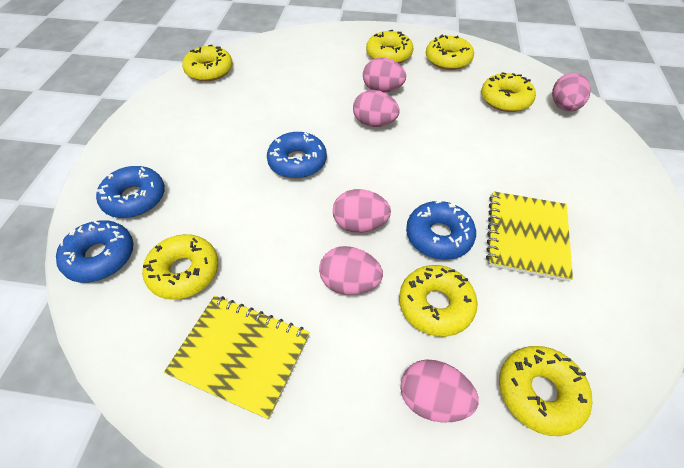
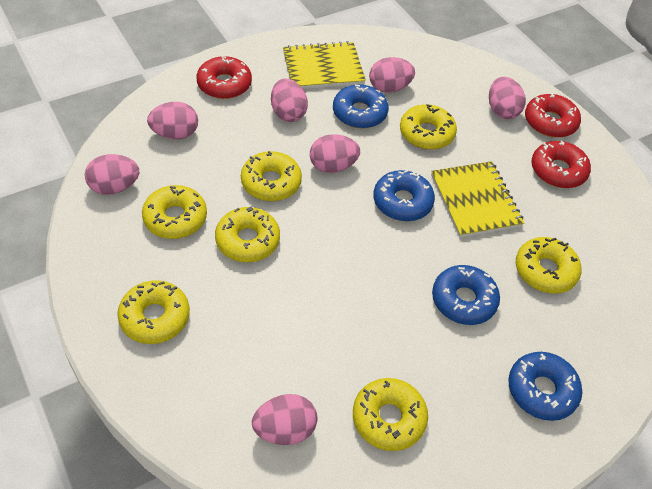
pink egg: [319,246,383,295] [333,189,391,233] [353,90,400,127] [363,58,406,92] [400,359,479,423] [552,73,591,111] = 6 -> [85,154,139,195] [147,102,198,139] [252,394,317,445] [271,78,308,122] [310,134,360,173] [369,57,415,93] [489,77,526,119] = 7
red donut: none = 0 -> [197,56,252,99] [525,93,581,137] [531,141,591,188] = 3

